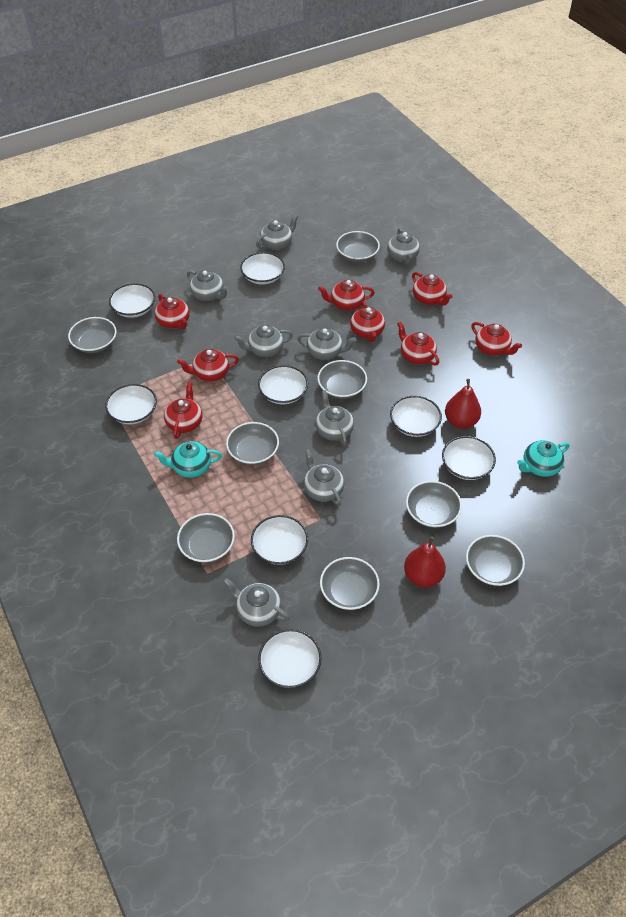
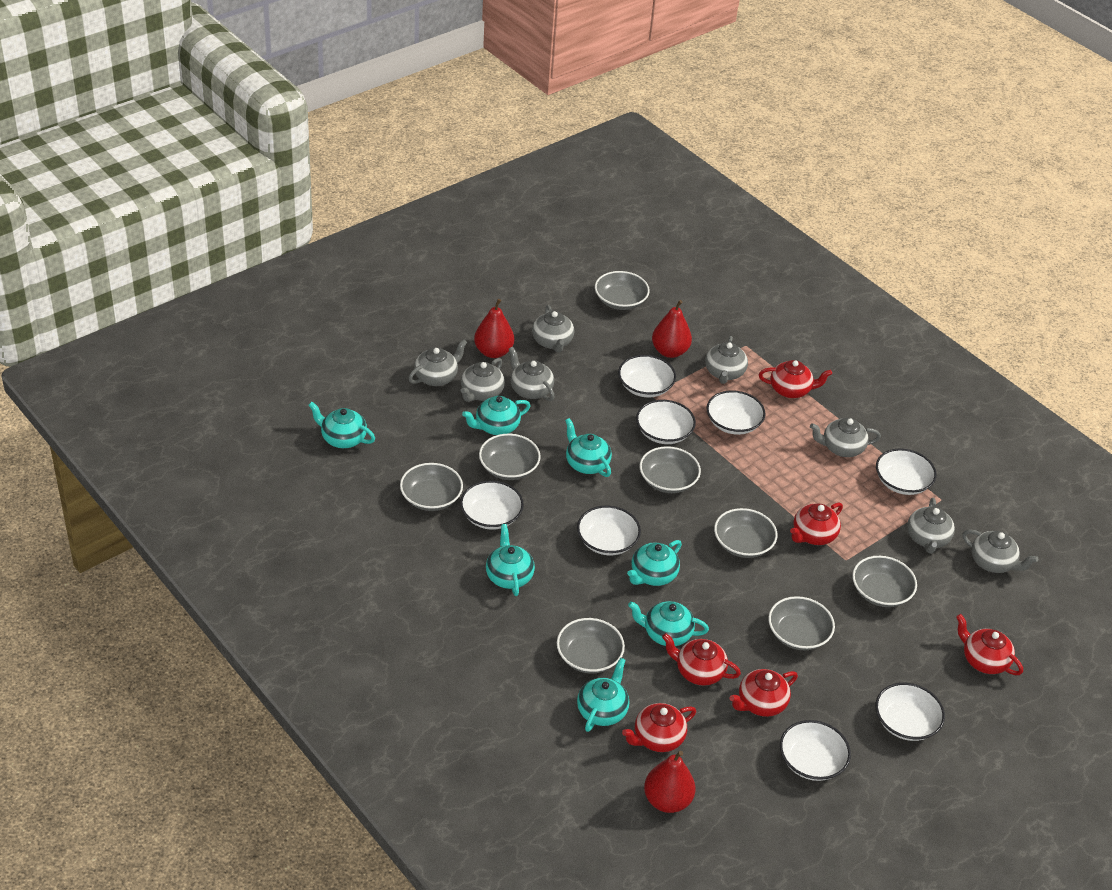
red pear: [404,537,446,587] [445,379,481,429] = 2 -> [474,299,514,358] [644,751,695,813] [652,300,692,358] = 3
red teapot: [155,294,190,330] [164,382,203,439] [177,349,239,382] [318,280,375,311] [350,301,385,342] [397,321,439,366] [412,272,453,306] [471,322,522,356] = 8 -> [622,703,696,752] [662,633,741,686] [730,669,798,717] [759,360,832,398] [790,502,843,545] [956,614,1023,675] = 6
turquoise teapot: [154,441,222,478] [517,440,570,477] = 2 -> [308,402,375,448] [462,396,531,435] [486,524,535,596] [565,418,612,477] [577,658,629,732] [627,540,682,586] [628,601,709,646] = 7

